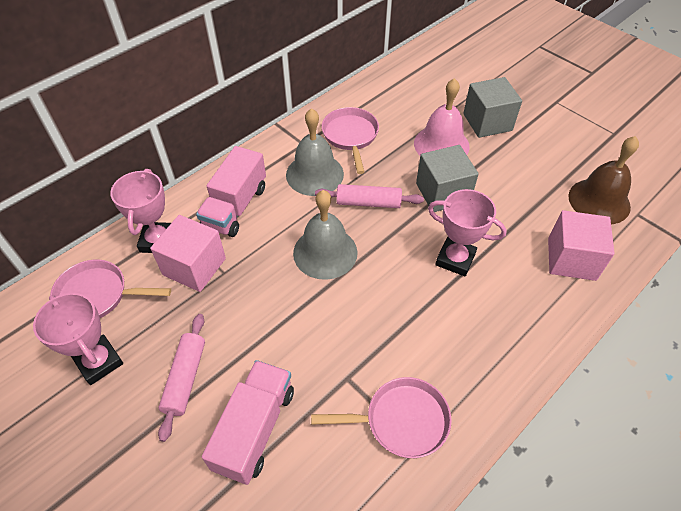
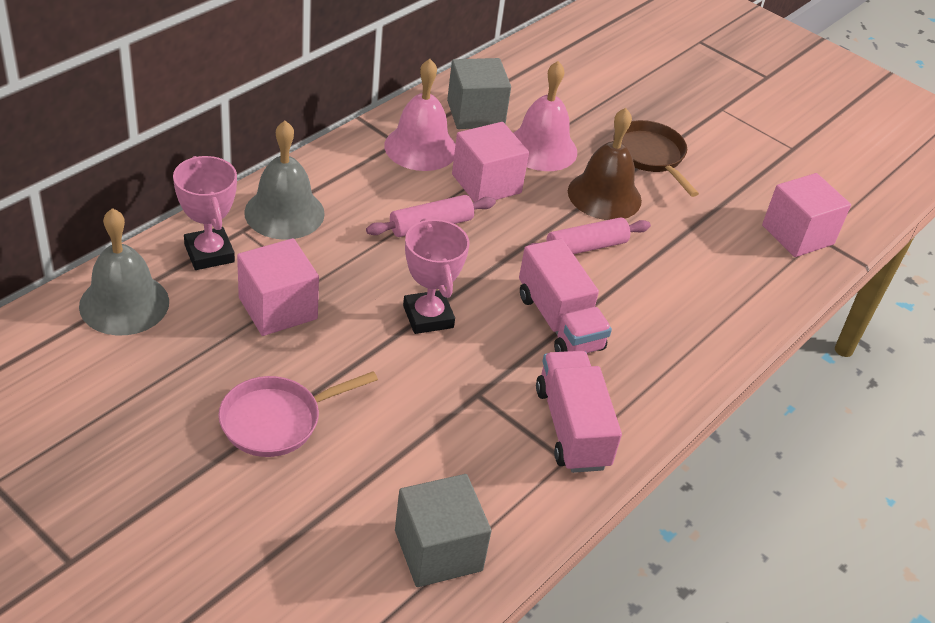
brown pan: none = 0 -> [613,120,699,197] = 1
pink bell: [414,78,470,155] = 1 -> [384,59,456,171] [513,61,577,171] = 2
pink cube: [150,215,226,292] [548,210,614,281] = 2 -> [237,238,319,336] [452,122,529,202] [762,173,851,257] = 3
pink pan: [50,260,171,318] [311,377,452,458] [322,107,379,174] = 3 -> [218,371,378,457] = 1
pink trophy: [33,293,123,385] [110,169,171,253] [428,189,507,276] = 3 -> [173,156,237,270] [403,218,469,334] = 2

